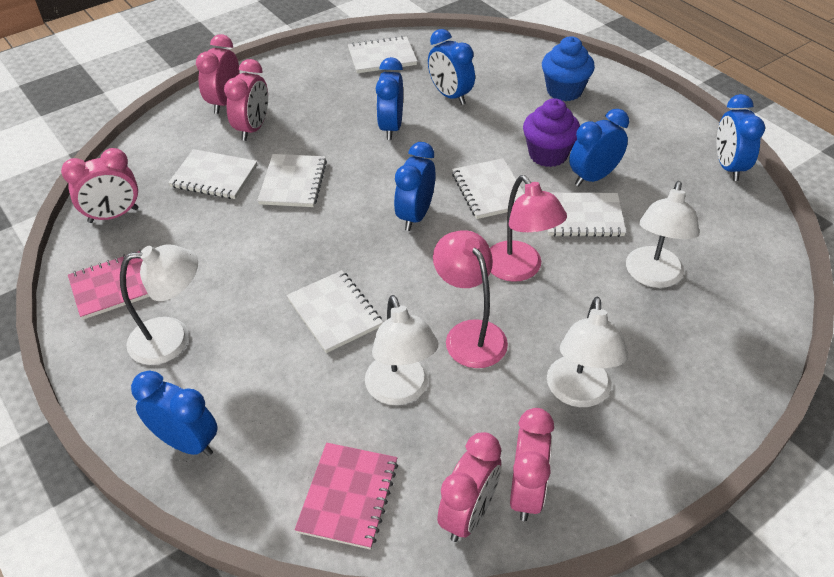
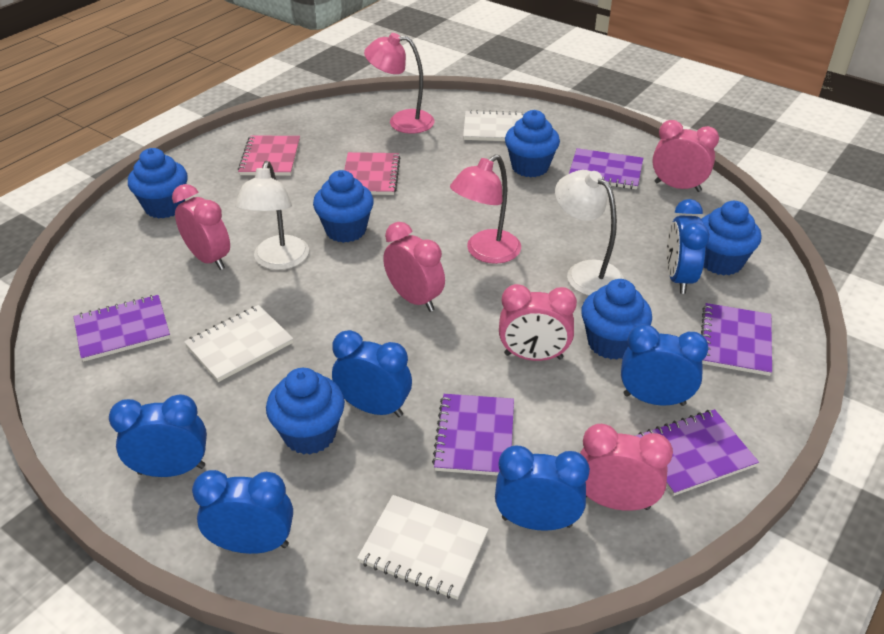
blue cupcake: [542,36,595,101] = 1 -> [128,148,188,218] [266,368,345,455] [313,170,374,243] [505,110,560,177] [581,279,652,360] [702,201,761,275] = 6
purple cupcake: [523,98,580,167] = 1 -> none = 0
purple notebook: none = 0 -> [74,295,170,362] [432,394,514,476] [569,148,643,190] [636,409,759,496] [701,303,772,376] = 5
white lamp: [120,244,198,365] [365,295,438,405] [547,297,628,407] [626,181,700,288] = 4 -> [235,161,309,270] [555,170,624,296] = 2
white notebook: [168,149,257,199] [257,154,327,207] [287,270,383,353] [348,36,417,73] [452,158,525,219] [547,193,626,237] = 6 -> [184,305,293,382] [357,495,489,600] [463,110,524,141] = 3

